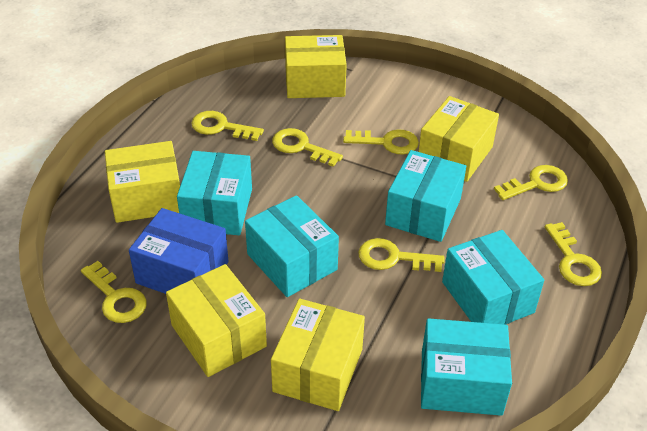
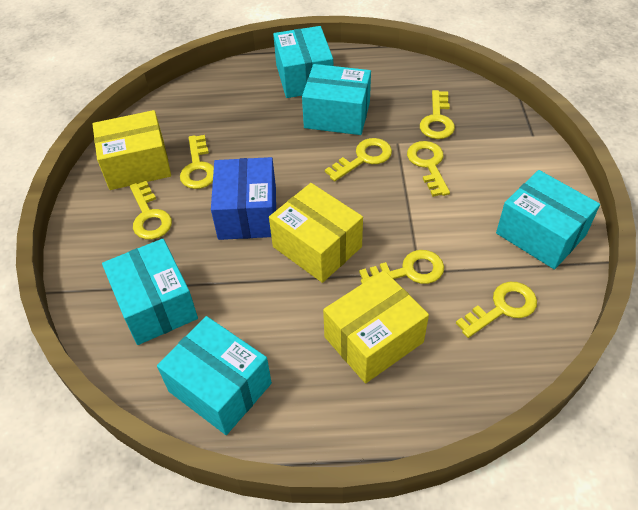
yellow box: [105,141,180,223] [166,264,267,377] [271,299,365,411] [285,35,347,98] [419,96,499,182] = 5 -> [92,110,171,190] [269,183,363,283] [323,270,429,383] = 3

